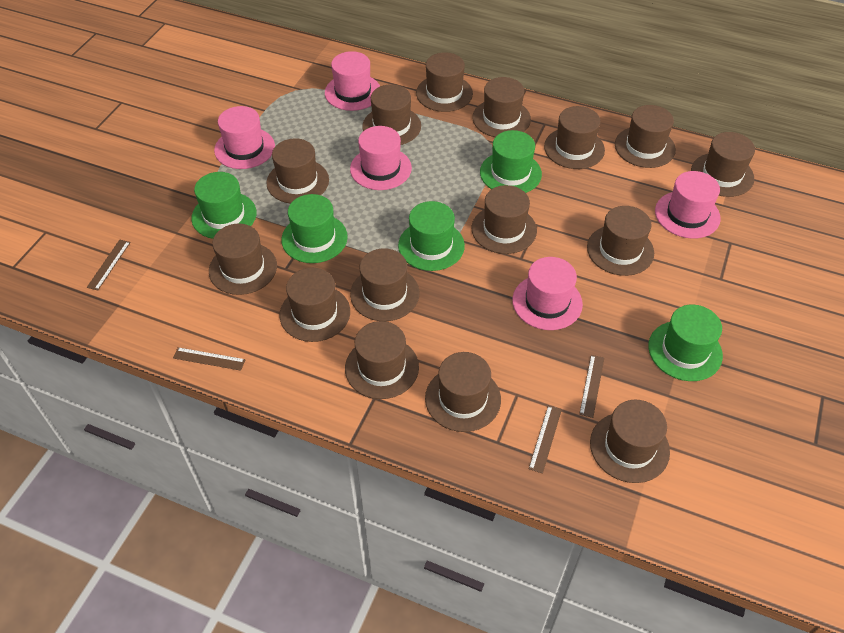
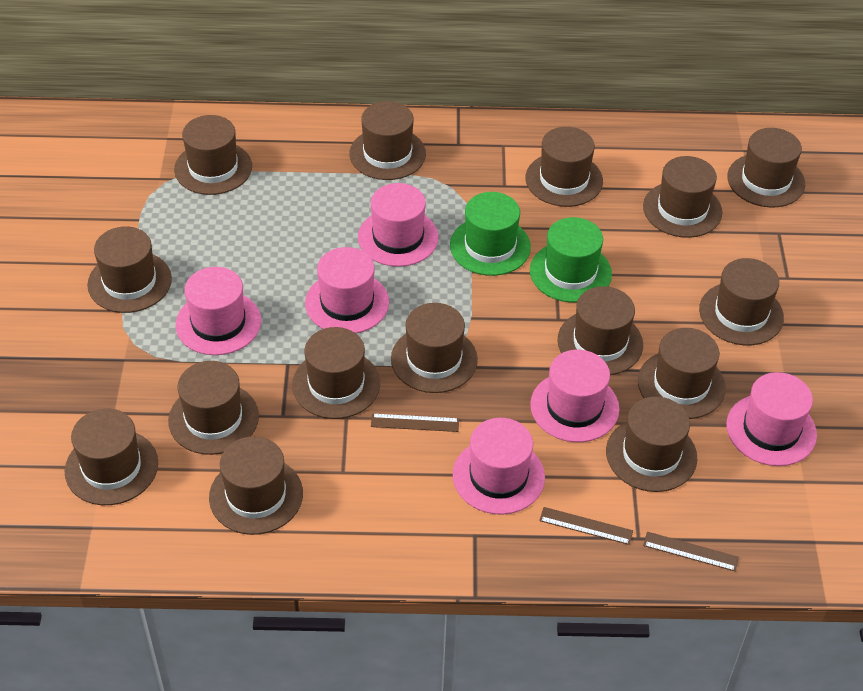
brown ruler: [87,240,131,290] [173,347,245,371] [529,405,562,474] [579,355,604,418] = 4 -> [371,413,459,432] [539,507,633,545] [643,531,739,571] = 3
green hat: [191,172,257,239] [281,194,348,263] [398,201,465,271] [480,130,542,193] [648,305,723,381] = 5 -> [450,192,531,276] [530,217,612,302] = 2
pink hat: [214,106,275,169] [325,51,380,111] [350,126,412,190] [512,257,583,330] [655,171,721,239] = 5 -> [176,267,261,355] [305,247,389,333] [358,183,439,267] [453,418,545,515] [530,350,619,442] [726,372,817,466] = 6

